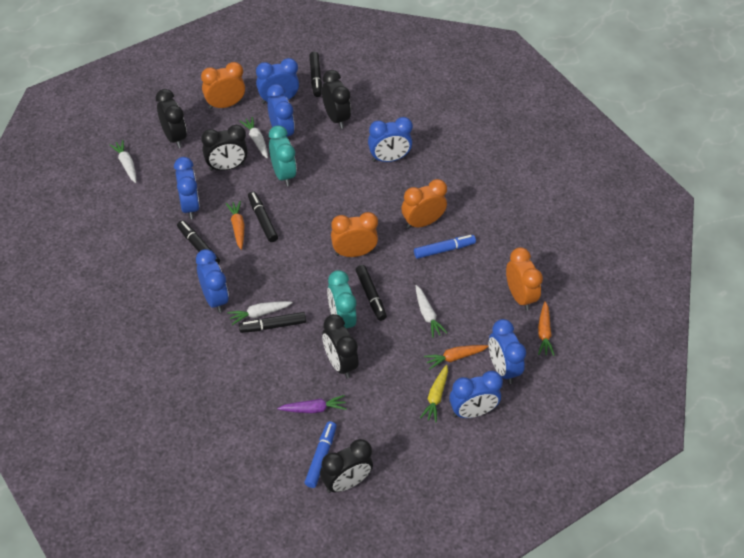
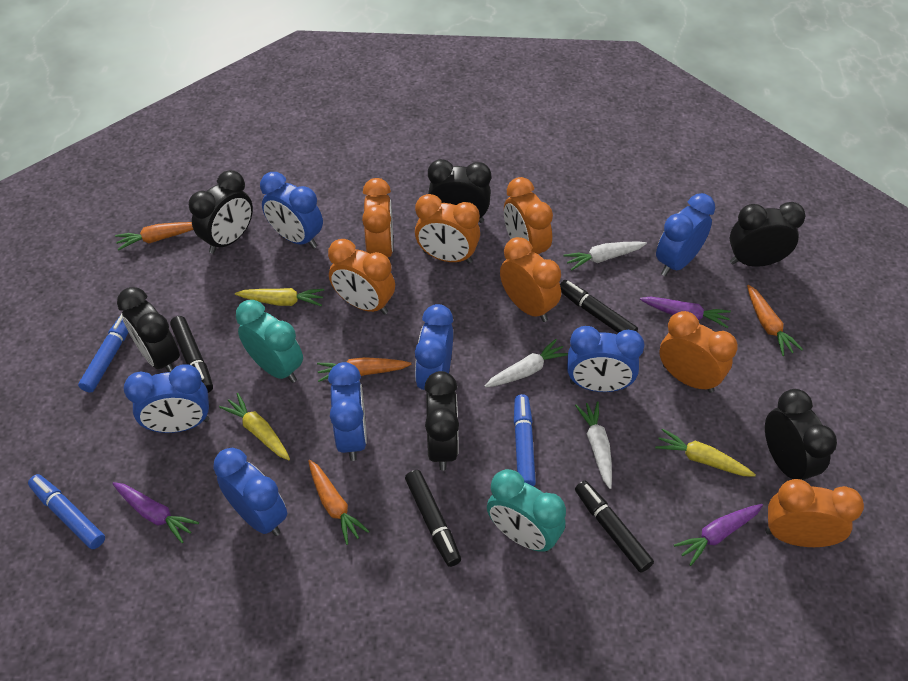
black clock: [156,89,187,148] [201,125,248,171] [320,439,373,493] [322,70,351,129] [322,314,359,378] = 5 -> [117,287,180,372] [189,170,253,254] [424,371,459,471] [428,159,491,223] [730,202,806,267] [765,389,837,481] = 6
black marker: [177,220,220,264] [239,312,306,333] [248,191,278,242] [309,52,322,97] [355,265,387,321] = 5 -> [170,316,213,393] [405,470,461,567] [560,280,638,333] [575,481,654,573] = 4
blue marker: [304,421,336,488] [414,235,476,259] = 2 -> [28,474,105,549] [78,314,128,393] [514,394,536,486] = 3
orange carrot: [226,201,244,250] [424,345,489,369] [538,301,555,356] = 3 -> [115,222,194,251] [308,460,369,545] [317,357,411,382] [747,285,803,356] = 4
orange clock: [201,62,245,109] [331,212,378,257] [401,179,447,229] [506,247,543,311] = 4 -> [328,239,395,314] [362,178,393,258] [415,194,480,263] [500,237,561,322] [504,177,553,254] [659,311,738,393] [765,479,864,547] = 7
purple carrot: [277,395,347,413] = 1 -> [113,482,199,543] [640,297,731,328] [674,504,763,566] = 3
white carrot: [109,140,136,183] [228,301,293,325] [240,117,268,159] [416,285,447,338] = 4 -> [484,339,568,388] [563,241,647,271] [575,401,612,489] = 3
yellow carrot: [420,365,448,422] = 1 -> [219,393,290,460] [235,288,324,306] [655,428,756,477] = 3

